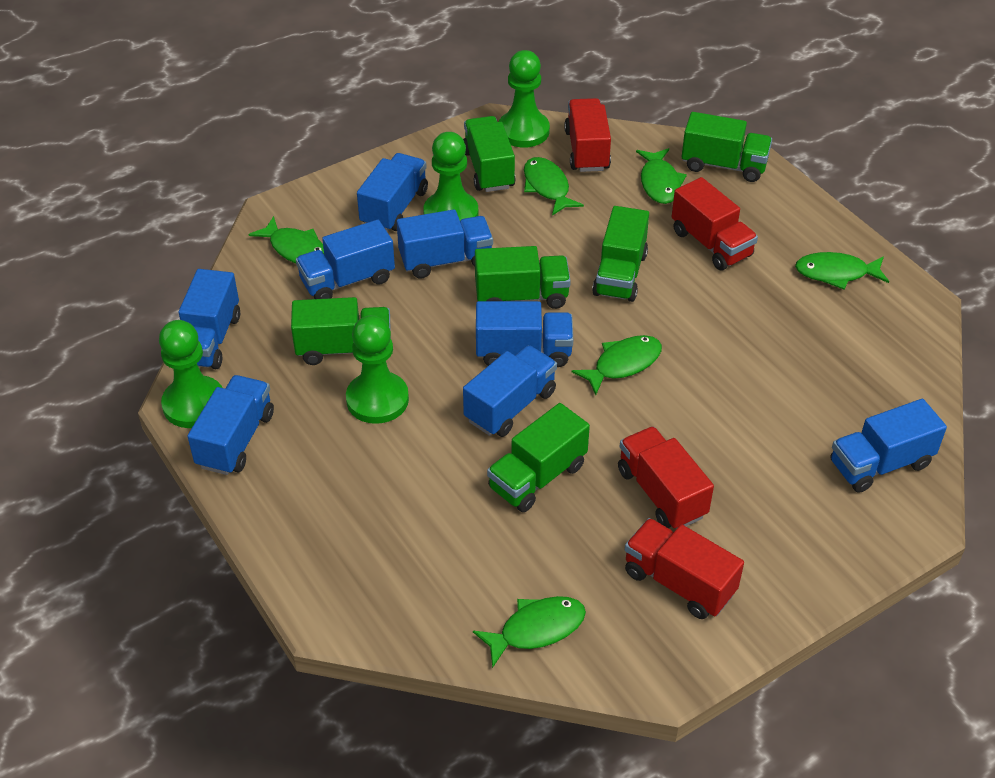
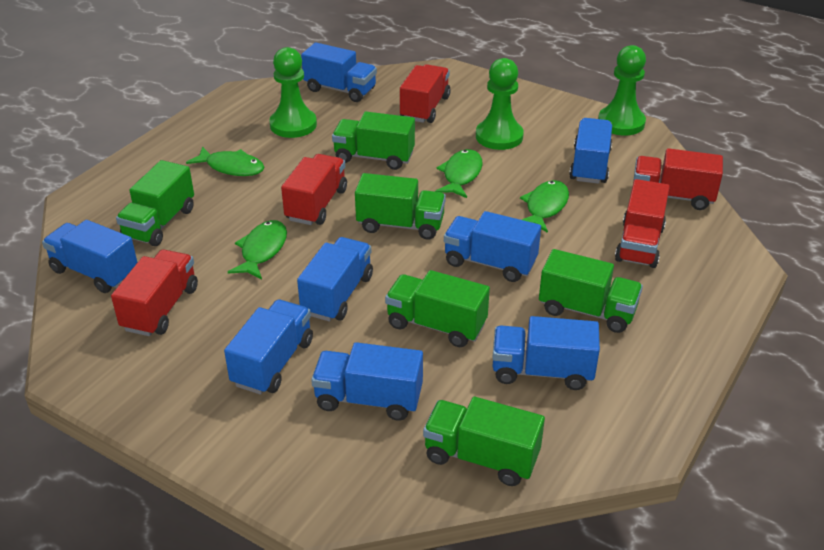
green fish: [249,216,324,263] [473,596,586,668] [524,157,584,216] [571,335,662,395] [636,148,687,204] [795,252,889,289] = 6 -> [186,146,264,176] [228,220,287,279] [435,149,483,198] [520,180,569,233] = 4
green pawn: [159,320,223,428] [346,315,409,424] [423,132,478,220] [499,50,550,148] = 4 -> [269,47,317,138] [476,58,524,150] [598,45,646,135] = 3
red truck: [564,98,611,172] [618,426,714,529] [625,518,744,619] [672,177,758,270] = 4 -> [111,250,198,336] [281,154,347,225] [400,64,451,123] [615,179,670,268] [633,148,723,210] = 5

